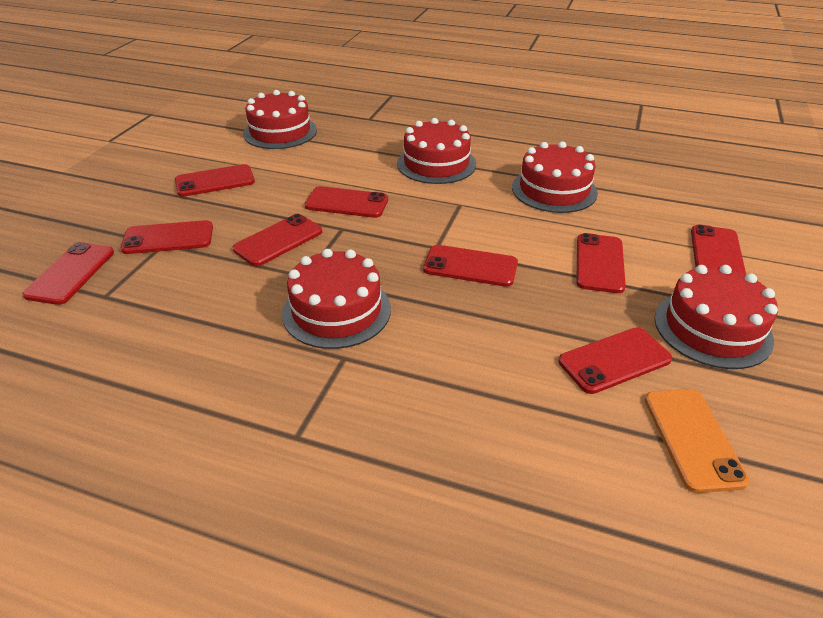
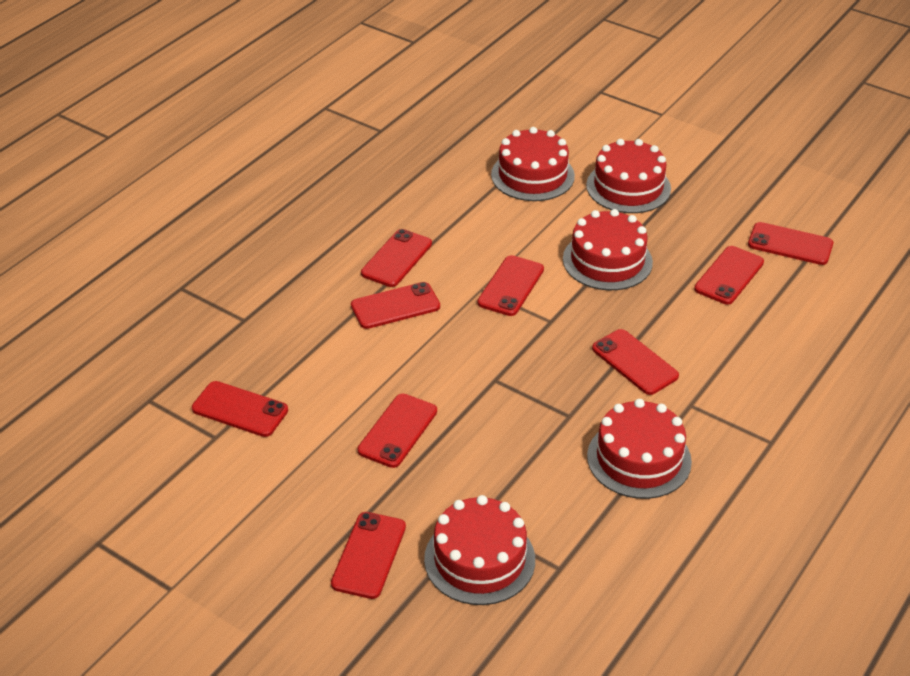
orange phone: [645,389,750,493] = 1 -> none = 0

